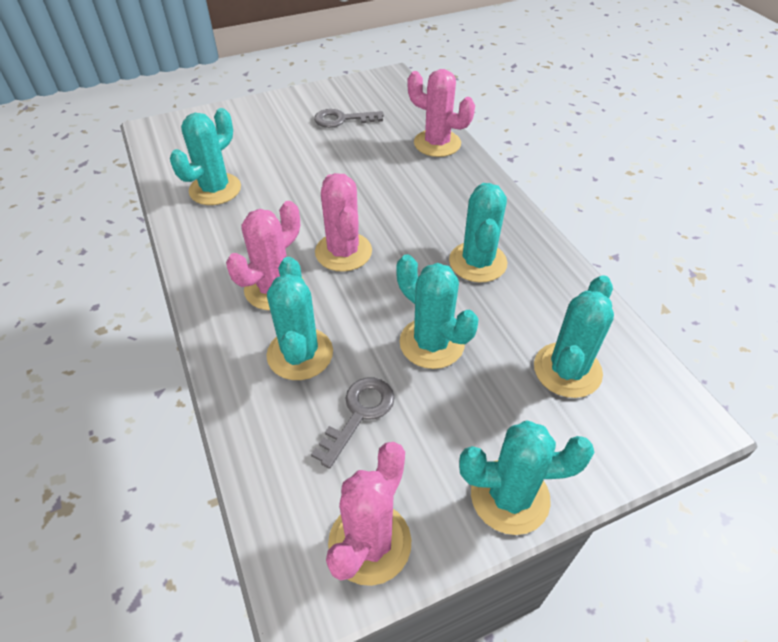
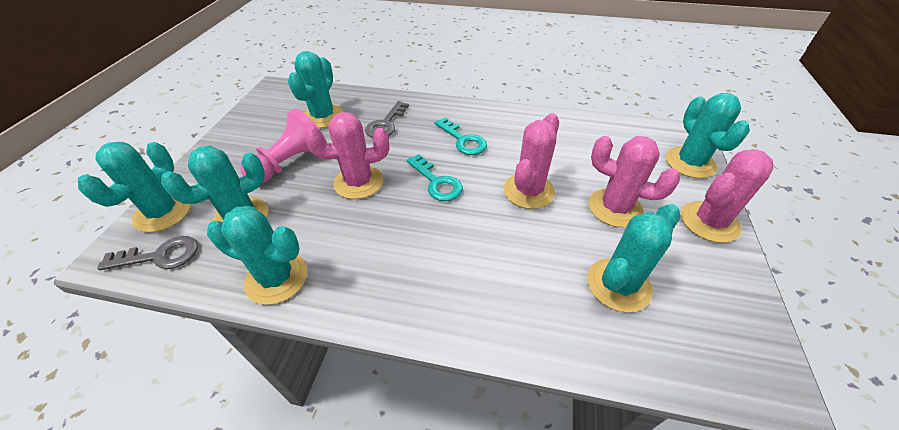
pink pawn: none = 0 -> [240,108,327,184] = 1
turquoise key: none = 0 -> [407,154,463,201] [434,117,487,155] = 2

